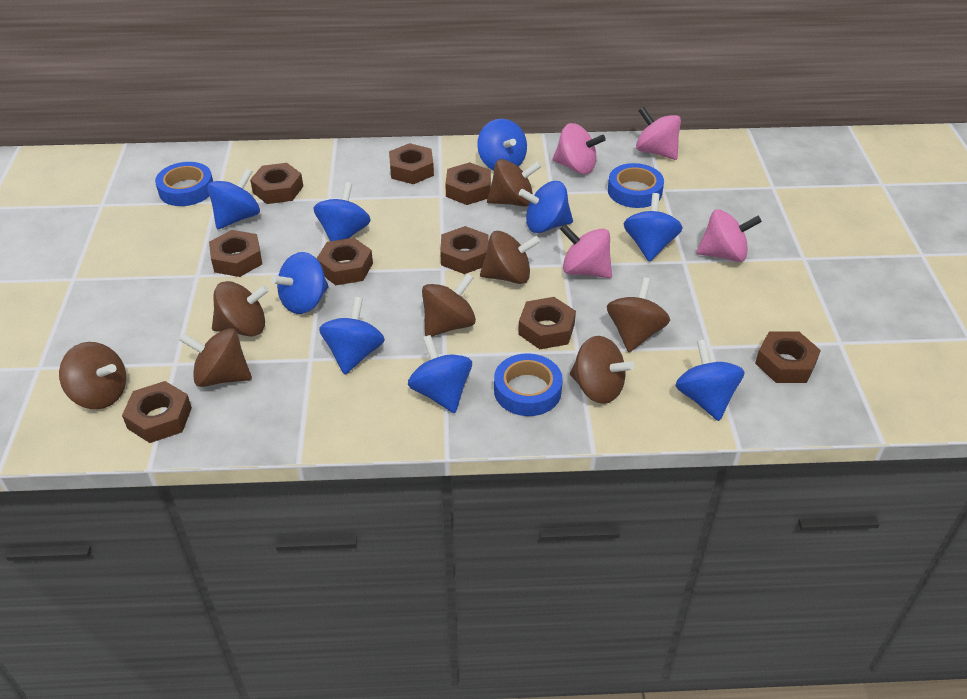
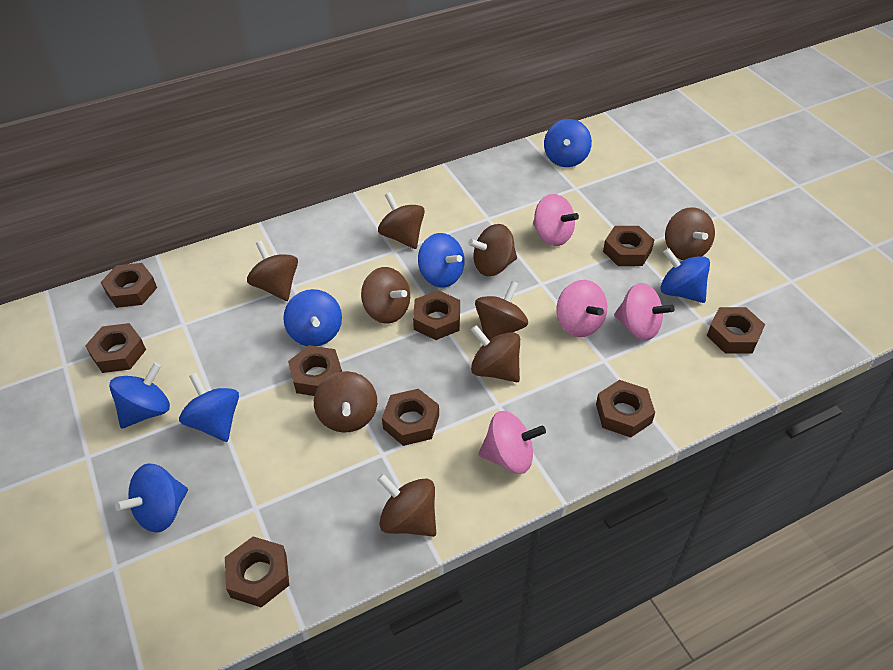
blue spinning top: [207,168,260,229] [271,252,329,314] [314,182,371,241] [319,297,385,375] [408,335,472,413] [477,119,527,170] [519,181,573,233] [623,193,682,262] [675,340,745,421] = 9 -> [109,363,170,428] [115,463,188,533] [179,373,239,442] [283,289,342,346] [418,233,465,288] [544,119,592,167] [660,248,710,303] = 7
blue tape: [155,162,213,206] [494,354,563,416] [608,163,664,208] = 3 -> none = 0
brown spinning top: [59,342,126,409] [179,328,252,387] [212,281,269,336] [422,273,476,337] [480,231,540,284] [487,159,542,207] [570,336,634,404] [607,277,670,352] = 8 -> [247,241,298,301] [314,371,377,433] [361,267,410,324] [377,474,436,537] [378,192,425,249] [468,224,517,276] [471,325,520,382] [475,281,528,340] [665,207,715,260] = 9

